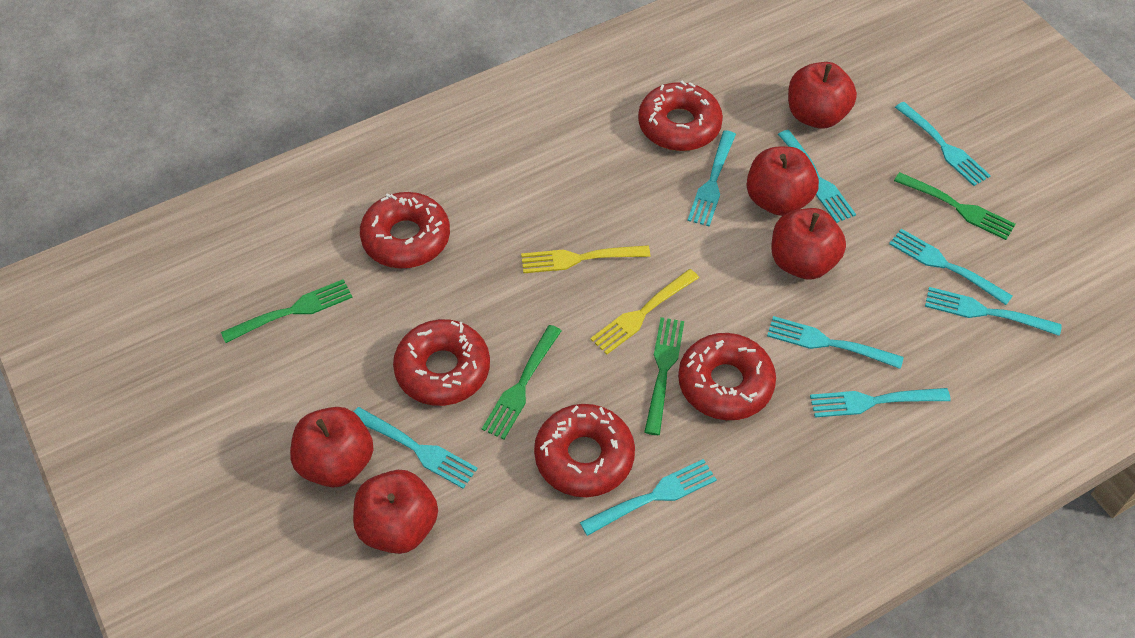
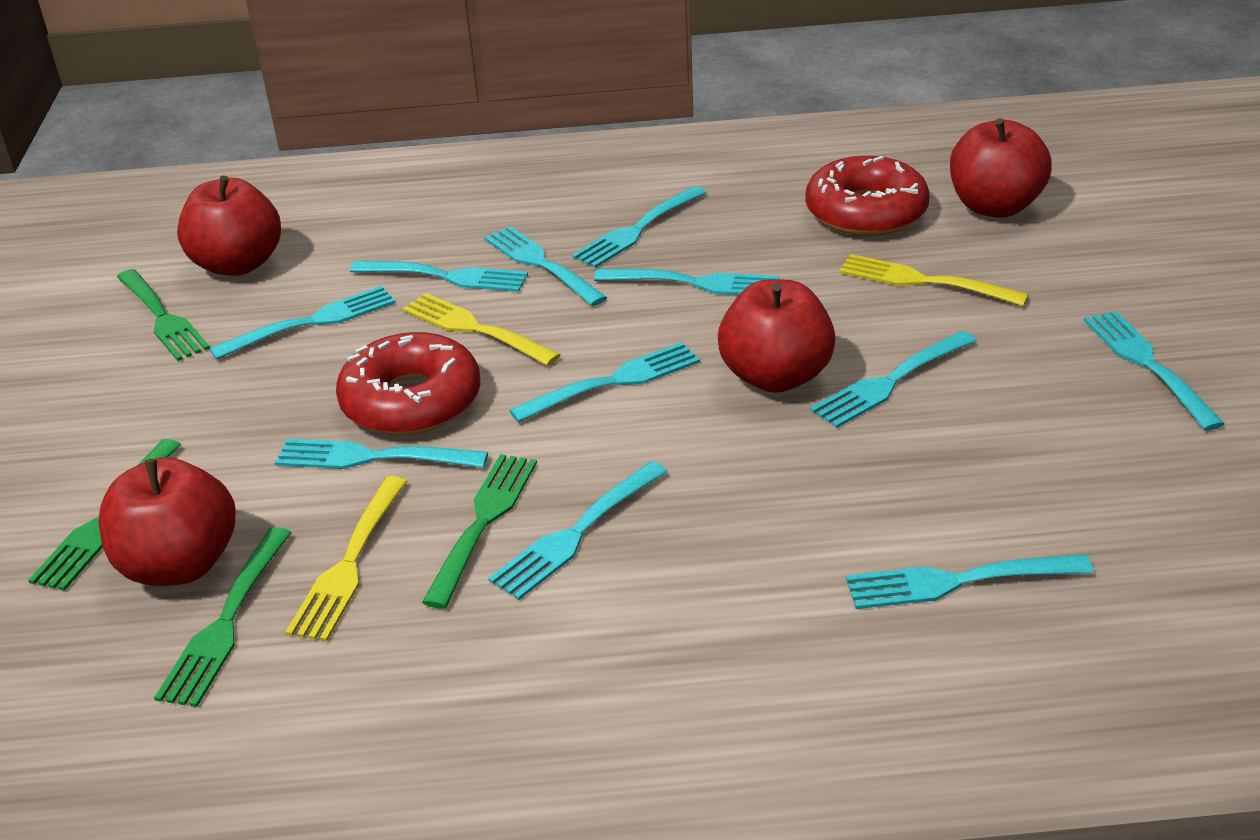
red apple: [290,407,374,487] [353,470,438,554] [746,147,819,216] [771,208,846,280] [788,62,857,129] = 5 -> [99,457,236,586] [177,176,281,276] [718,279,836,393] [950,118,1052,218] = 4
red donut: [360,192,450,268] [393,319,490,406] [534,404,635,497] [638,81,723,151] [678,333,776,420] = 5 -> [336,332,481,435] [805,156,929,236] = 2
turquoise fork: [354,407,478,489] [580,459,717,536] [688,130,736,227] [767,316,904,369] [778,130,856,223] [810,388,951,417] [889,229,1013,305] [895,102,991,186] [925,287,1062,336] = 9 -> [209,286,396,360] [275,439,488,469] [350,260,528,292] [484,226,607,306] [488,461,667,600] [509,342,700,423] [572,186,707,268] [594,269,779,295] [810,331,977,428] [846,554,1093,609] [1083,311,1225,431] = 11
yellow fork: [521,245,650,273] [590,269,699,355] = 2 -> [286,476,407,641] [402,293,561,366] [839,254,1029,306] = 3

